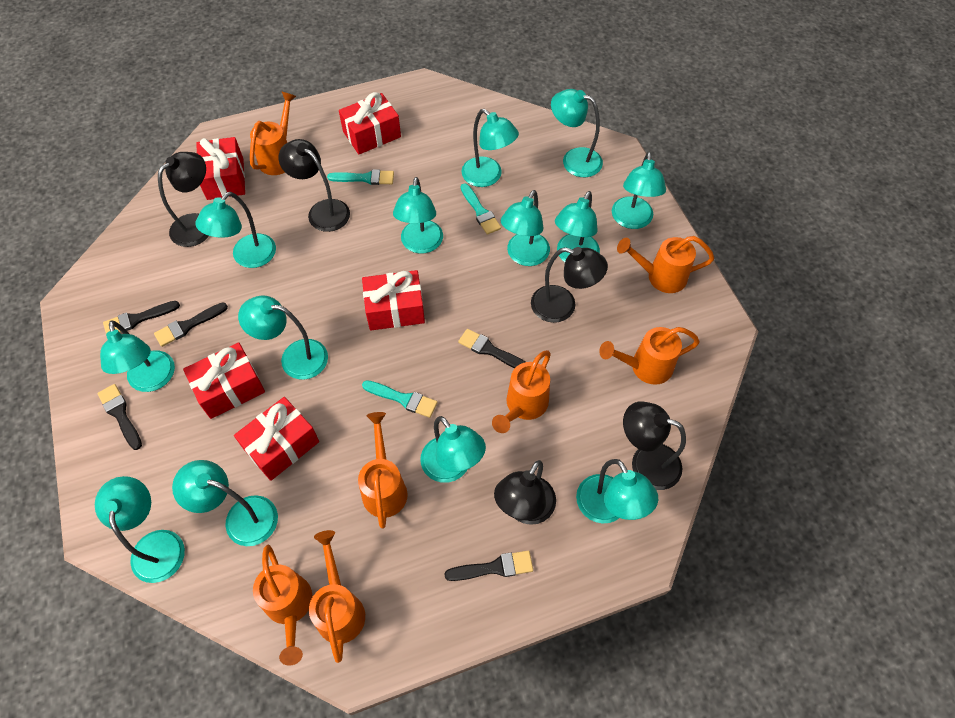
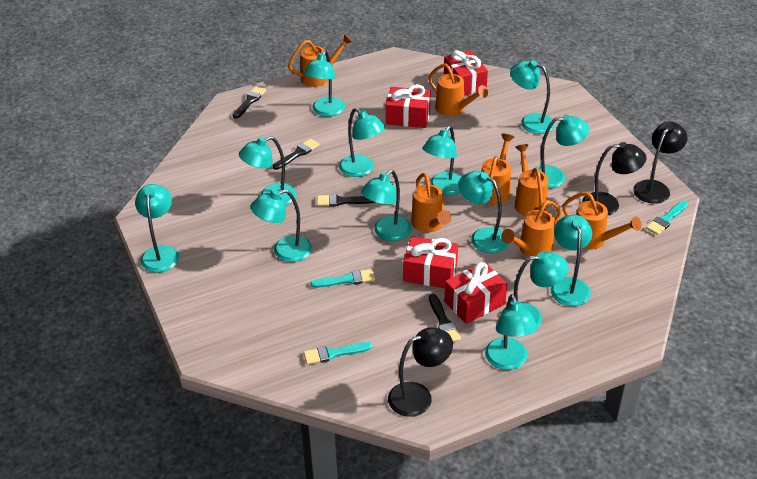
black brush: [97,384,142,450] [103,301,180,334] [154,303,228,347] [444,551,533,581] [458,329,526,368] = 5 -> [233,86,266,119] [273,138,319,170] [317,194,375,207] [429,294,461,342] = 4
black lamp: [158,152,209,247] [279,139,350,232] [494,460,556,525] [531,247,608,323] [623,401,686,490] = 5 -> [388,327,453,417] [582,142,647,215] [633,121,688,204] = 3
red gift: [183,343,265,419] [197,137,245,200] [234,397,319,481] [339,92,401,154] [362,270,425,330] = 5 -> [386,85,431,128] [403,236,458,288] [444,50,488,95] [444,262,507,324] = 4

